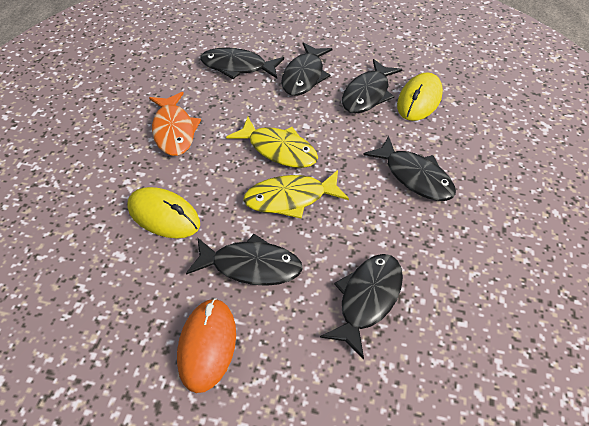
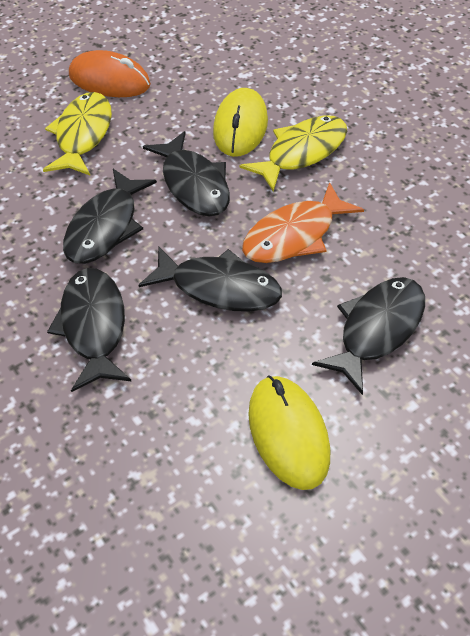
black fish: [186,234,303,286] [200,48,284,79] [281,42,332,96] [320,254,403,359] [342,59,403,113] [363,136,456,201] = 6 -> [47,268,132,392] [63,169,157,264] [139,247,282,312] [143,131,230,217] [312,277,425,395] = 5

